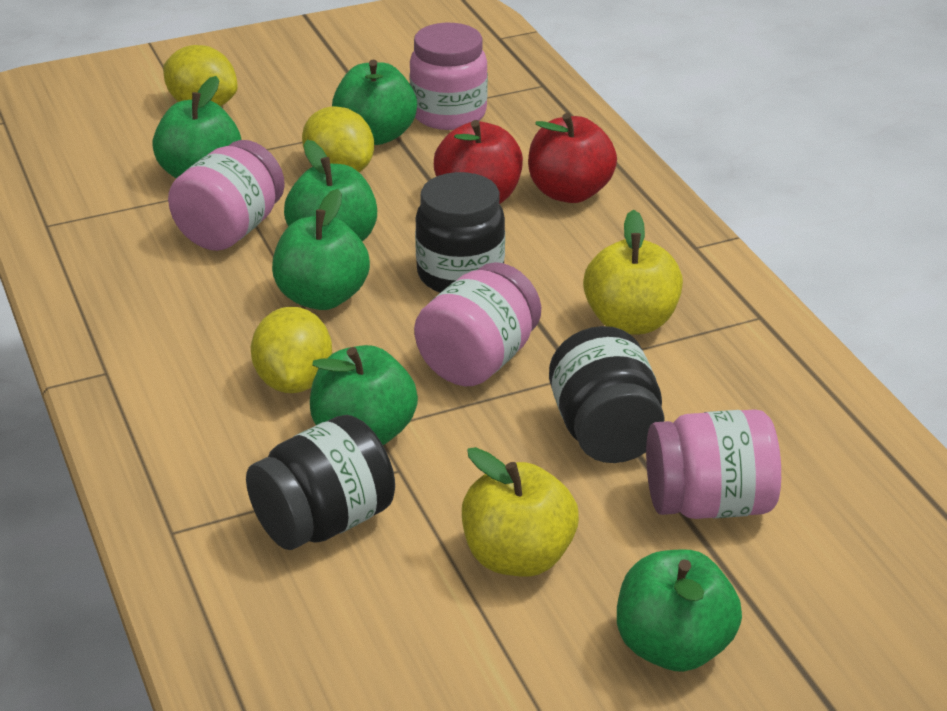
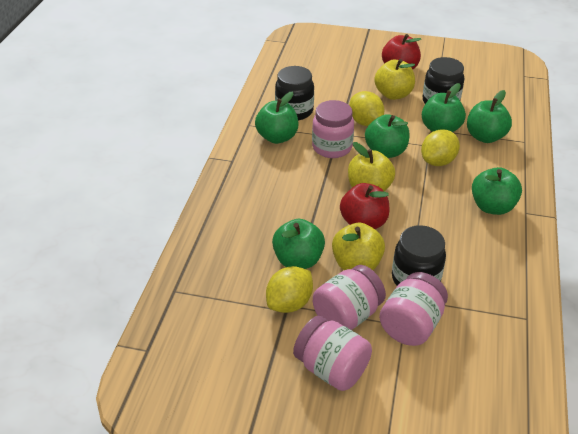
yellow apple: [462,447,579,577] [583,210,683,334] = 2 -> [332,223,385,270] [348,142,395,191] [374,59,415,100] = 3

